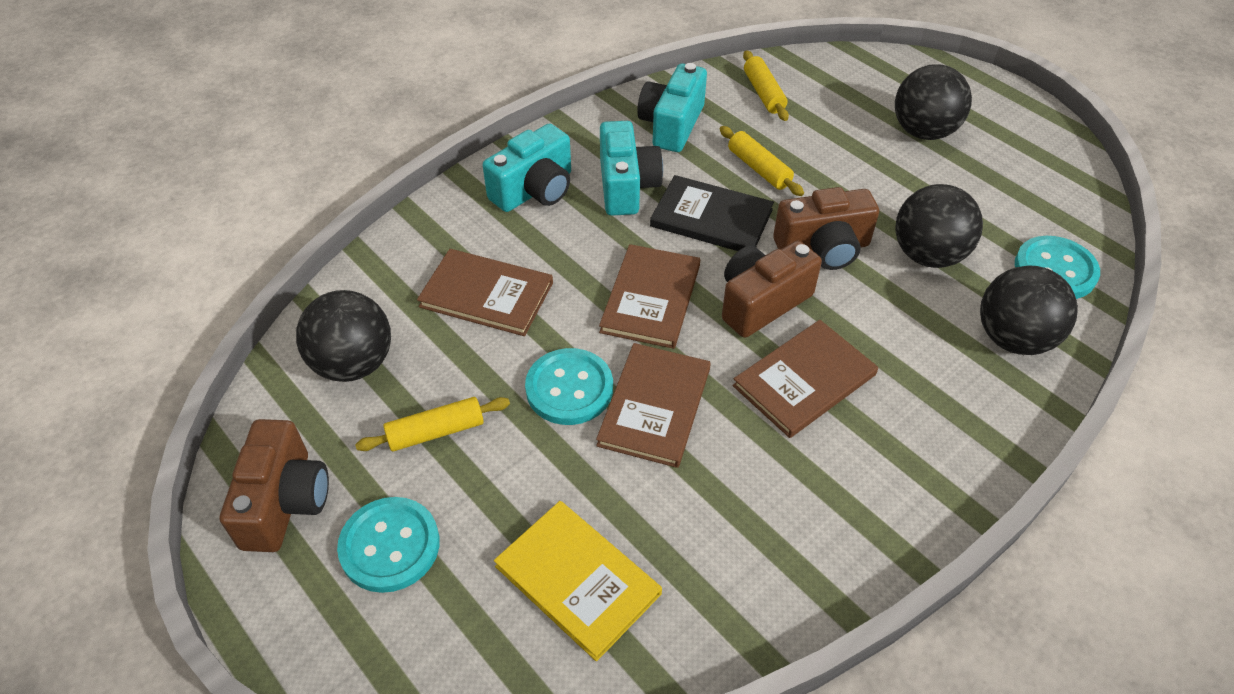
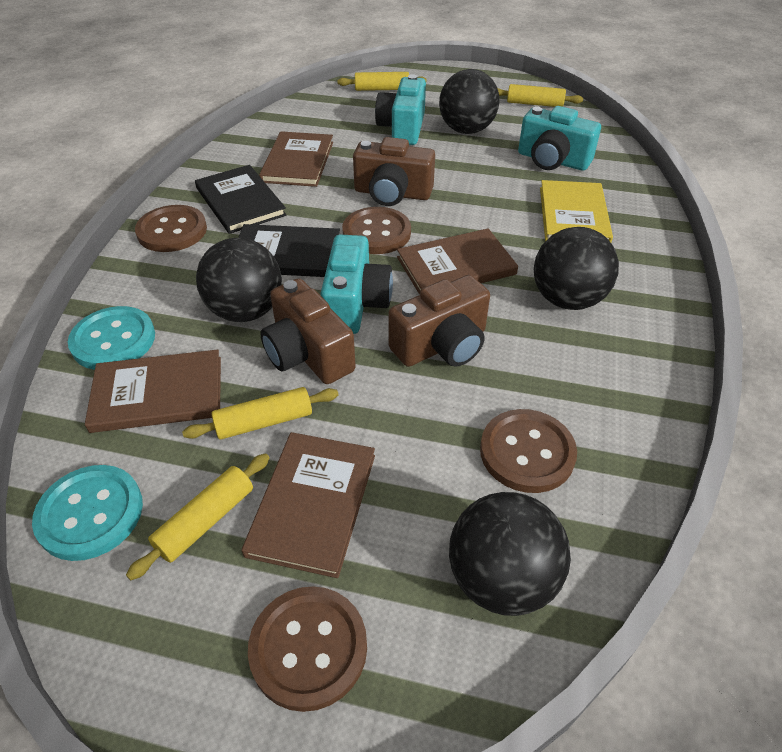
black book: [650,175,774,251] = 1 -> [195,165,287,234] [238,224,340,277] = 2
brown button: none = 0 -> [135,205,207,252] [248,586,367,712] [342,207,411,254] [480,409,577,493] = 4
turquoise button: [337,497,440,593] [525,348,613,425] [1015,236,1100,299] = 3 -> [32,465,143,561] [68,306,155,370] = 2
yellow rolling pin: [355,397,510,452] [720,126,804,196] [743,50,789,121] = 3 -> [126,453,269,580] [182,387,339,439] [337,72,426,91] [497,84,583,107] = 4

